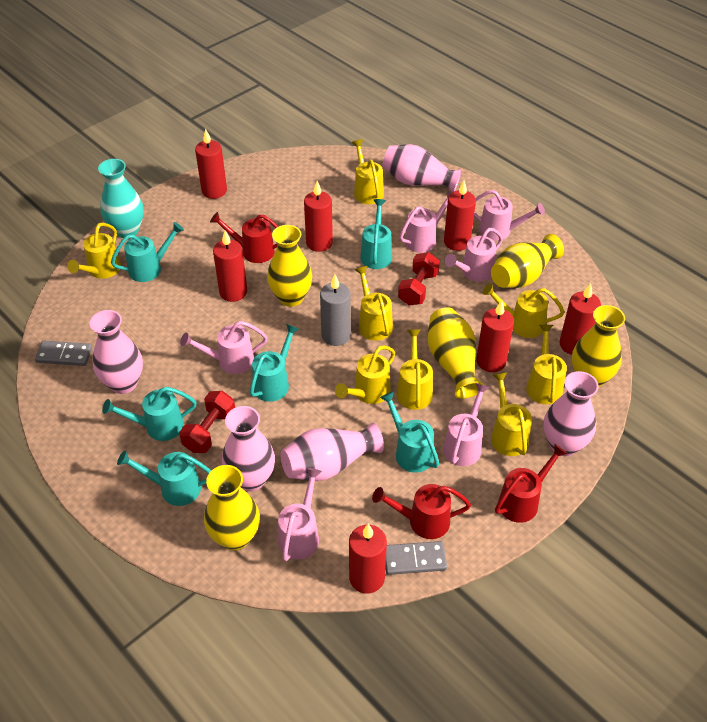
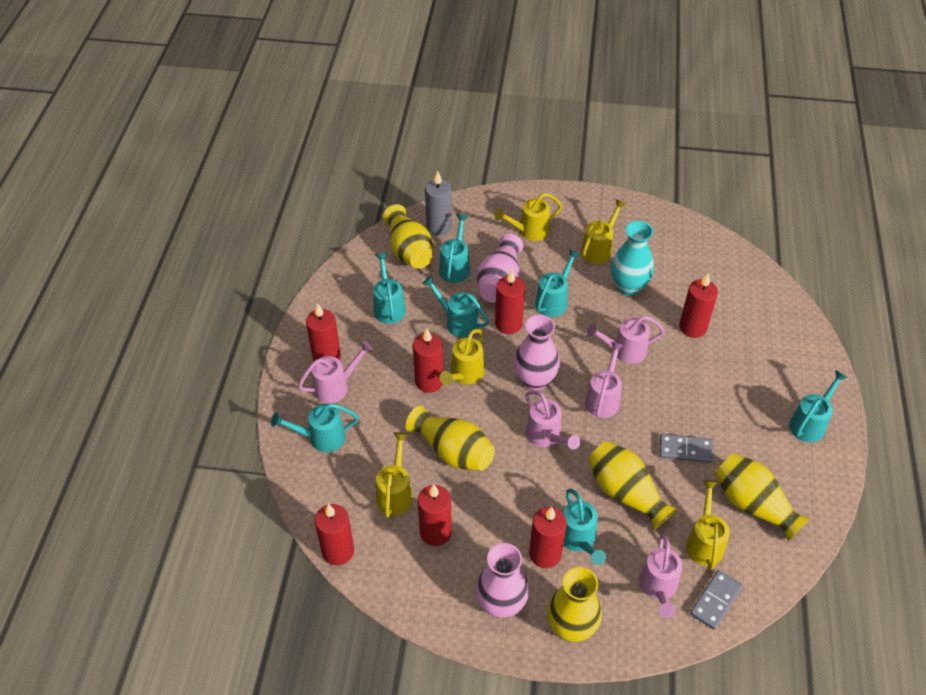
pink vase: [89,310,143,394] [222,406,275,491] [281,423,384,481] [382,144,462,192] [544,371,599,456] = 5 -> [476,543,530,618] [477,234,524,302] [514,315,560,391] = 3
pink watering can: [180,321,268,374] [278,468,322,561] [399,190,451,253] [443,383,490,466] [445,228,503,281] [474,190,545,241] = 6 -> [298,340,373,403] [525,391,581,450] [585,342,624,418] [586,316,665,364] [639,534,683,618] = 5
red dumbbell: [179,391,235,453] [398,252,440,306] = 2 -> none = 0
red watering can: [210,212,279,263] [372,484,471,539] [495,444,567,523] = 3 -> none = 0
turquoise watering can: [102,387,197,441] [111,222,184,282] [117,450,211,506] [250,324,299,402] [360,199,392,269] [380,391,439,473] = 6 -> [271,403,359,452] [373,253,406,324] [422,276,489,338] [439,214,470,283] [535,249,580,317] [563,488,606,565] [789,370,848,442] = 7
yellow watering can: [67,222,121,279] [335,345,395,404] [352,139,384,204] [354,266,393,341] [396,330,433,410] [482,283,565,338] [491,372,532,456] [526,325,567,404] = 8 -> [376,432,413,518] [440,329,485,385] [495,193,562,241] [581,199,627,264] [686,480,730,570] = 5

